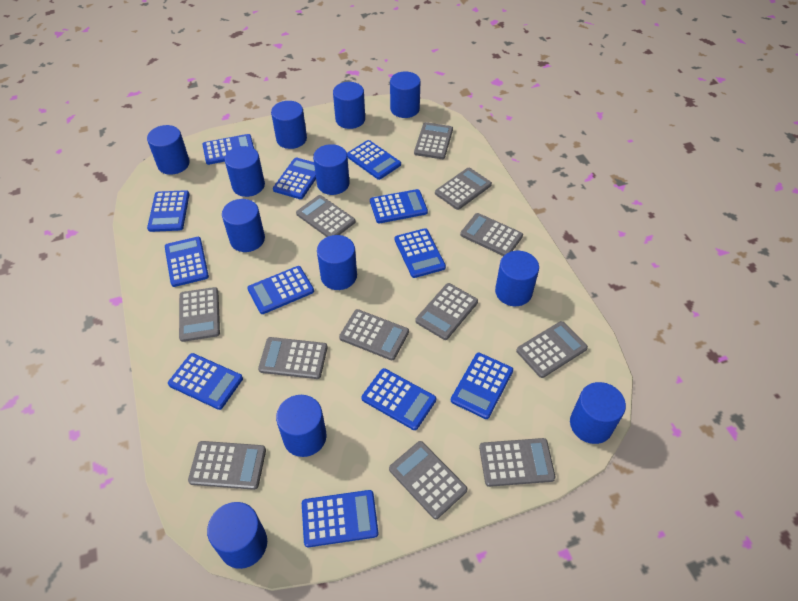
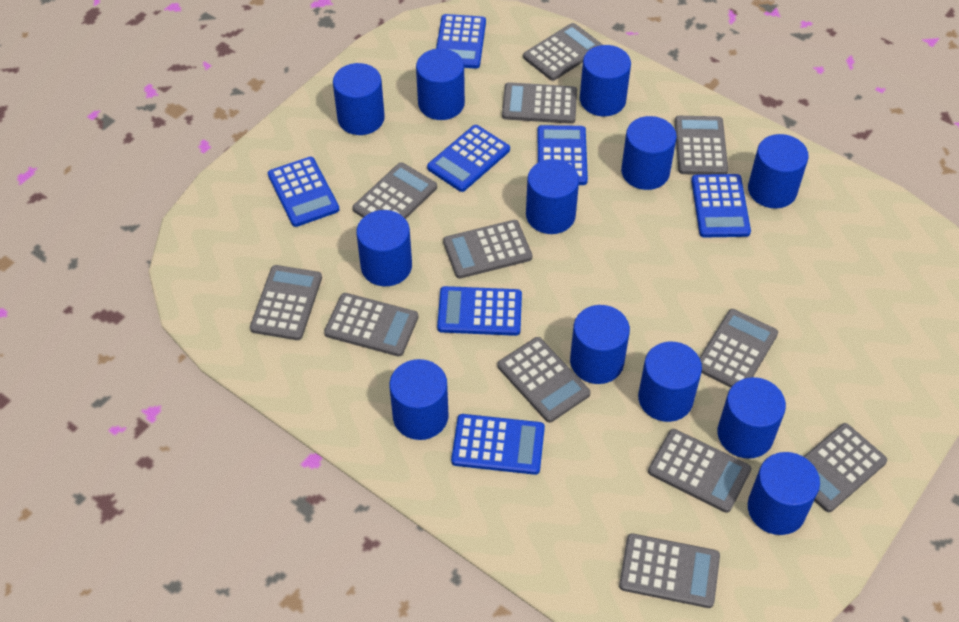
blue calculator: [147,190,189,232] [165,237,209,287] [168,353,243,410] [203,134,254,165] [247,266,314,314] [273,157,316,199] [302,490,378,547] [347,140,401,180] [361,368,436,430] [370,189,428,223] [395,228,446,278] [451,353,513,419] = 12 -> [268,157,340,227] [427,125,510,192] [436,14,486,69] [437,286,522,336] [451,414,545,475] [537,125,588,185] [691,174,751,237] = 7

